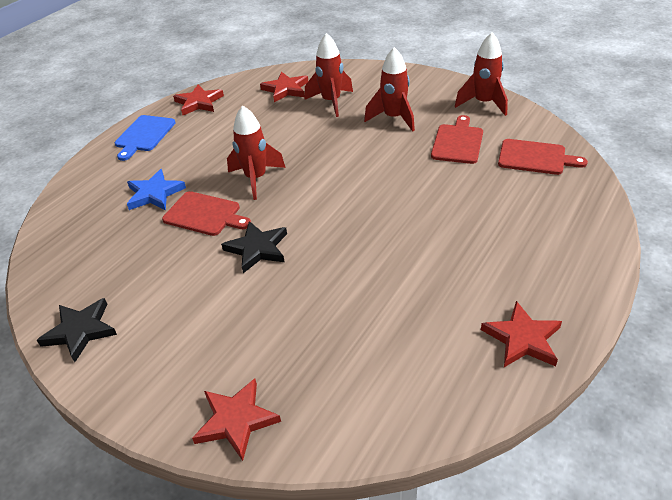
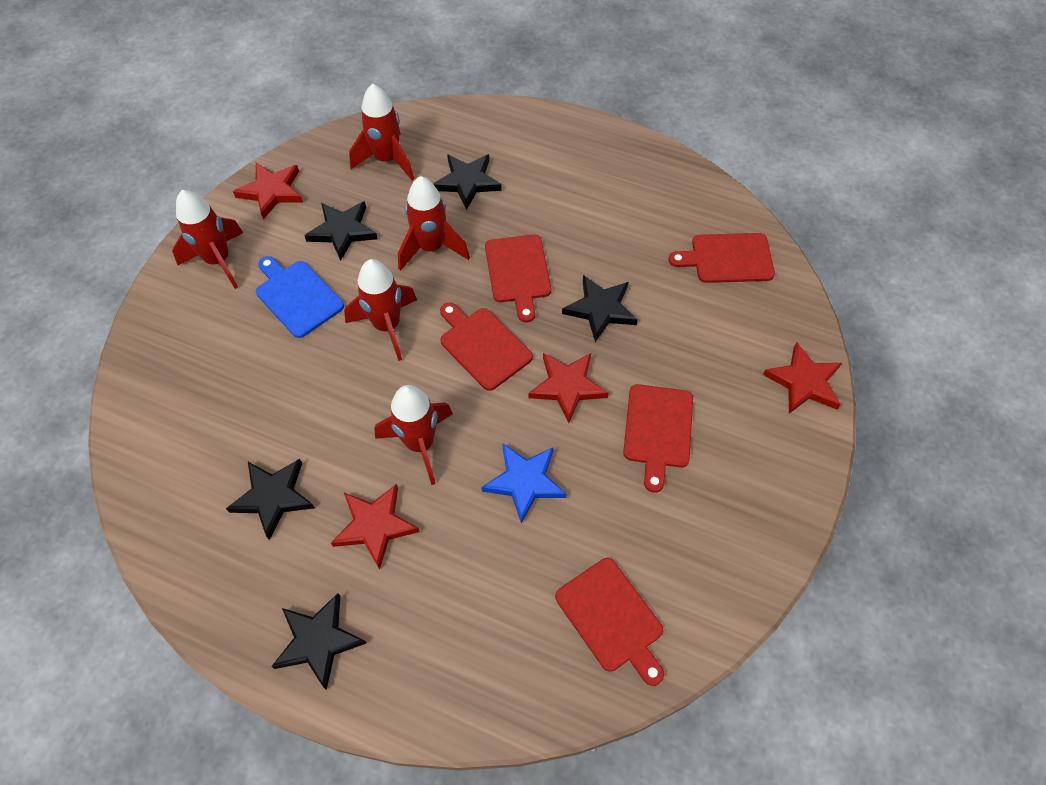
black star: [37,298,117,362] [221,221,287,273] = 2 -> [226,459,315,540] [271,593,366,690] [304,201,378,261] [433,154,502,210] [562,275,638,342] = 5
red cutting board: [162,191,251,236] [431,115,483,164] [498,139,588,175] = 3 -> [440,303,533,391] [485,235,551,322] [555,558,664,686] [623,384,693,493] [668,233,775,283] = 5
red rocket: [227,106,286,200] [304,33,353,117] [364,47,415,132] [455,32,508,116] = 4 -> [172,190,243,289] [344,259,417,361] [349,83,414,180] [375,385,453,485] [398,176,470,271] = 5

